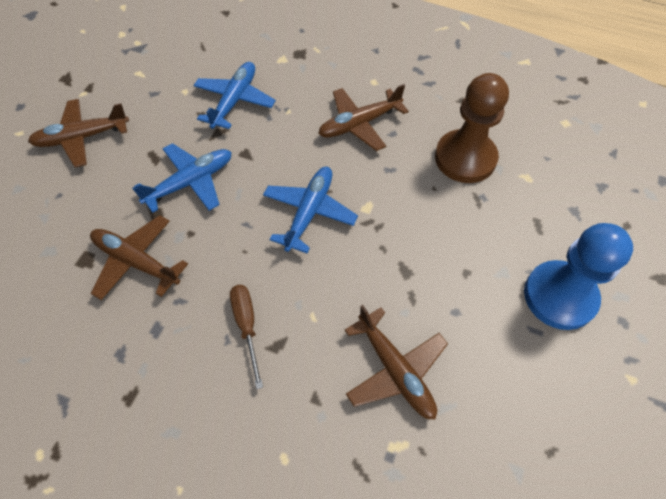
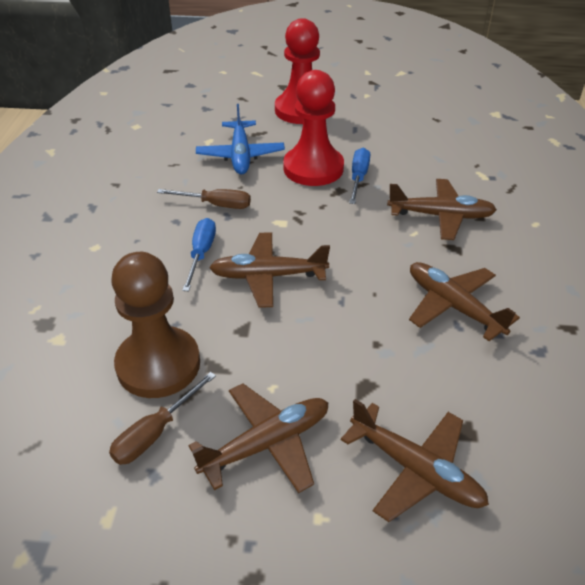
blue pawn: [524,223,633,330] = 1 -> none = 0
blue plane: [132,143,232,213] [193,62,276,129] [263,167,358,253] = 3 -> [196,104,285,174] = 1
blue screwdriver: none = 0 -> [182,218,216,291] [349,148,370,204] = 2
brown plane: [28,99,129,168] [90,215,188,300] [318,84,409,151] [345,305,448,420] = 4 -> [188,384,328,493] [209,232,330,308] [341,399,489,522] [387,179,497,240] [409,262,520,341] = 5
brown screwdriver: [230,285,263,389] = 1 -> [109,372,216,465] [157,189,251,209] = 2
red pawn: none = 0 -> [275,18,320,124] [283,70,344,186] = 2

